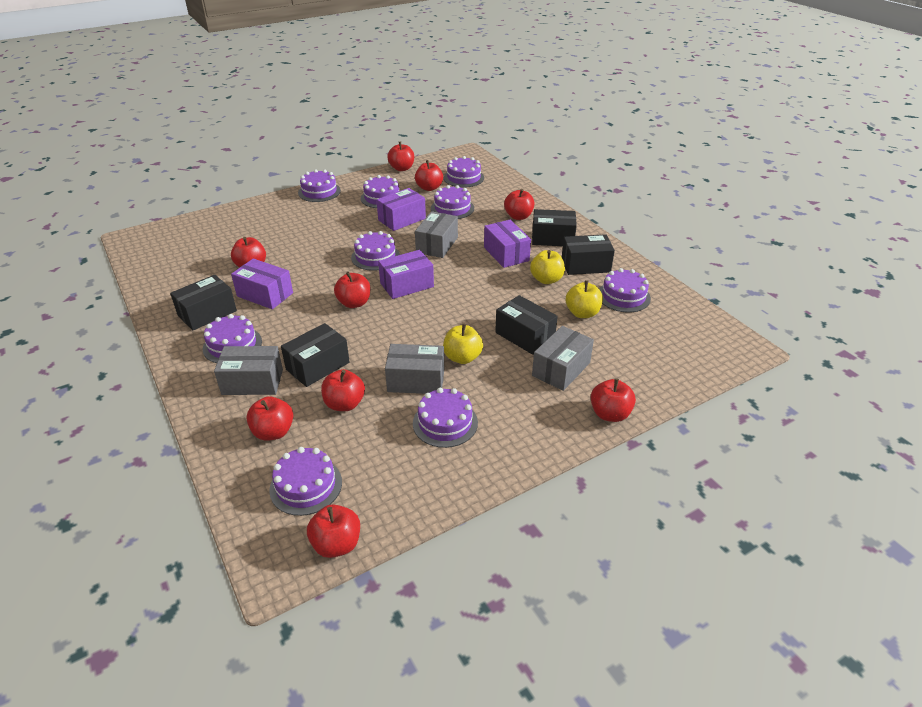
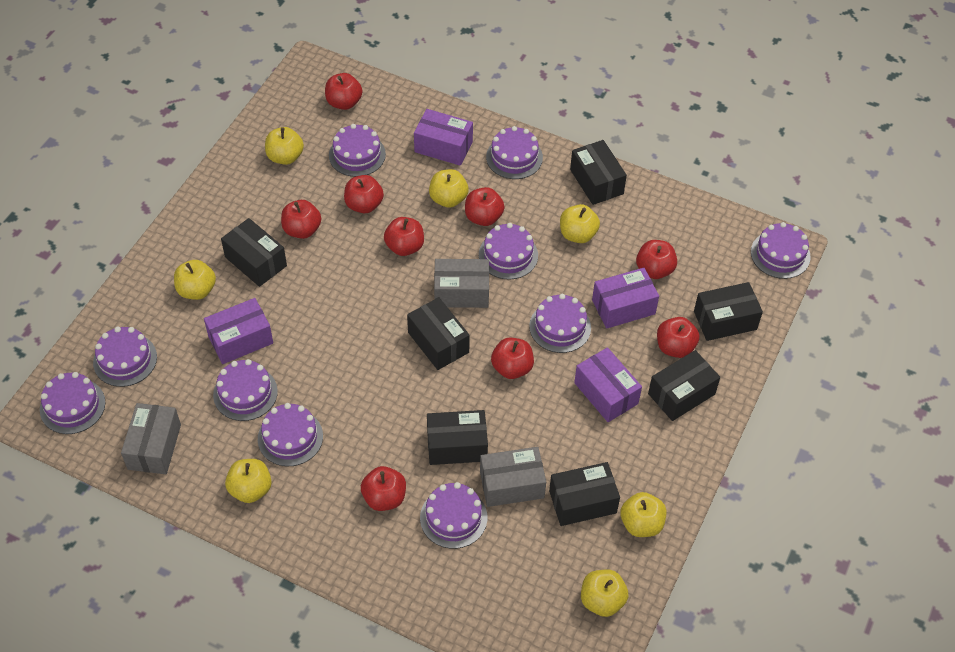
black box: [170,275,237,331] [281,323,350,387] [495,295,558,355] [532,209,577,246] [562,234,615,275] = 5 -> [221,218,287,287] [407,297,470,370] [427,410,488,465] [549,462,620,526] [570,140,627,205] [648,350,720,421] [694,282,763,341] = 7
grey box: [214,346,283,395] [385,344,444,394] [415,211,458,258] [532,326,594,391] = 4 -> [121,403,181,474] [434,259,489,308] [480,447,546,507] = 3
purple cake: [203,314,262,363] [269,447,342,516] [298,169,341,202] [351,231,400,271] [361,175,399,208] [413,388,478,448] [431,185,474,219] [444,156,484,188] [599,268,651,313] = 9 -> [40,372,105,434] [93,326,157,387] [213,359,278,421] [258,403,323,466] [329,124,386,177] [420,482,487,549] [479,223,538,280] [486,126,543,179] [529,294,591,353] [751,222,811,279] = 10
yellow apple: [443,323,483,364] [530,250,565,284] [566,280,603,318] = 3 -> [174,260,216,300] [225,459,272,503] [265,127,304,165] [429,169,468,208] [560,204,600,243] [581,569,628,617] [620,492,666,537] = 7

